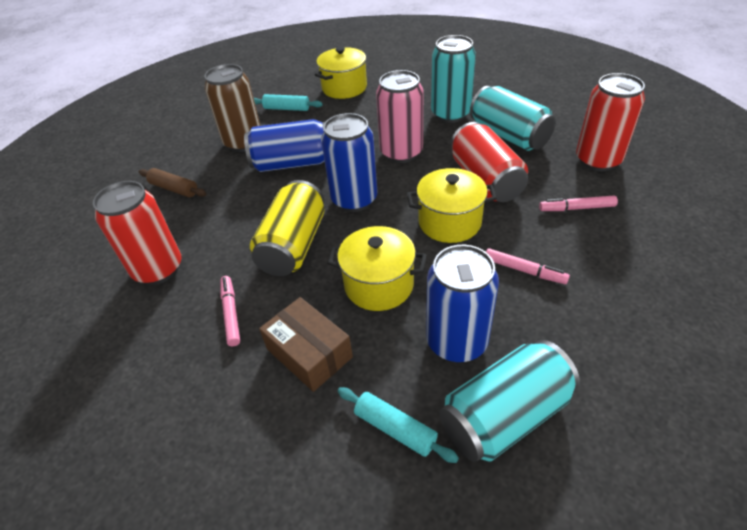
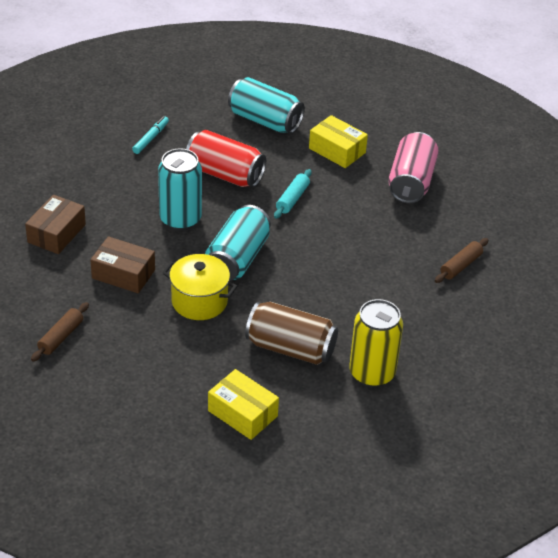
blue can: [244,119,326,172] [321,113,377,212] [426,245,499,363] = 3 -> none = 0
brown box: [259,297,353,392] = 1 -> [25,195,86,254] [91,236,155,293] = 2
brown rolling pin: [139,168,206,197] = 1 -> [31,302,89,362] [435,238,488,283] = 2
pink marker: [220,276,240,346] [486,248,570,284] [539,196,618,211] = 3 -> none = 0
red can: [93,181,182,285] [451,122,528,202] [576,73,645,171] = 3 -> [186,130,266,187] = 1
turquoise marker: none = 0 -> [132,116,169,154] = 1
turquoise rolling pin: [254,94,323,111] [338,387,459,463] = 2 -> [274,169,312,219] = 1
yellow box: none = 0 -> [208,369,279,440] [309,115,368,168] = 2
yellow pot: [315,47,368,99] [328,226,426,311] [407,168,497,243] = 3 -> [162,254,237,320] = 1

